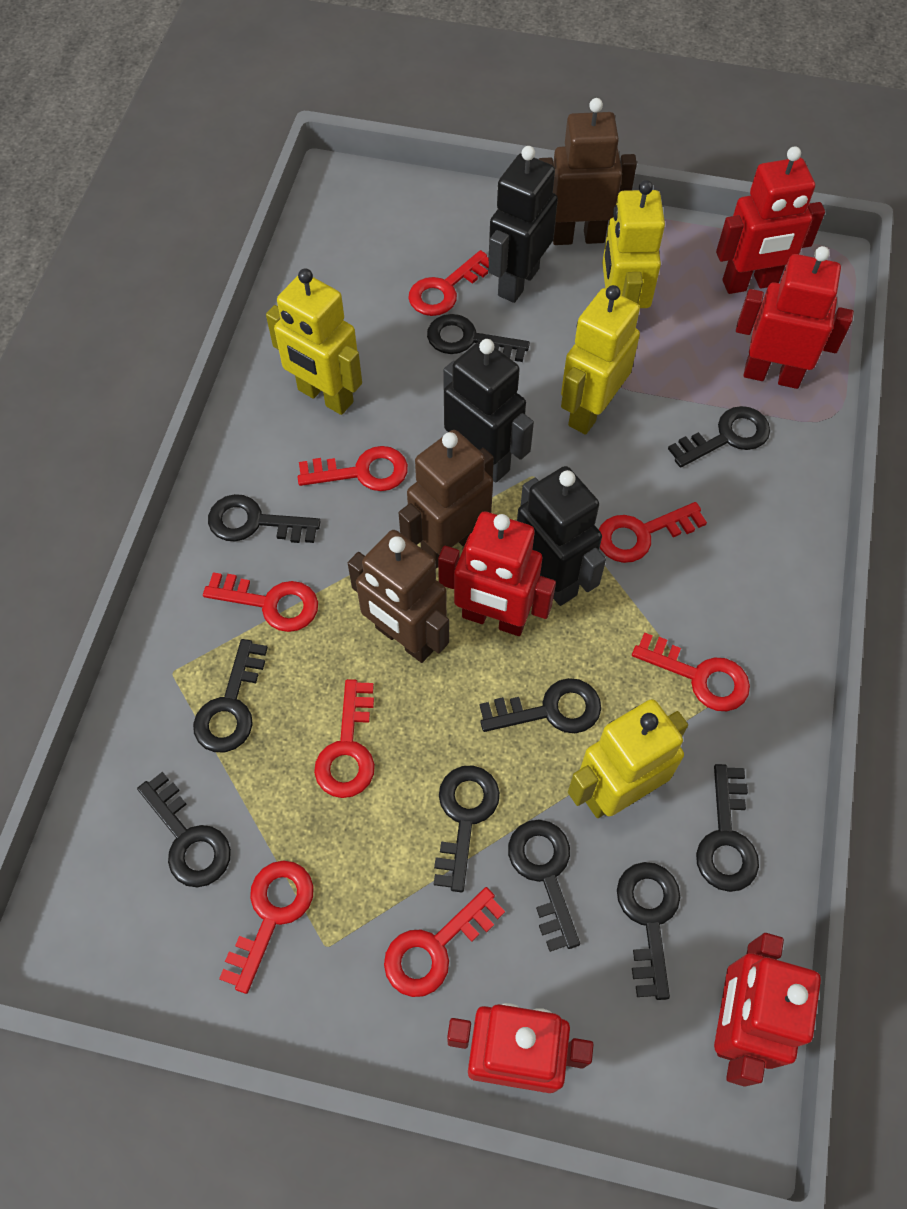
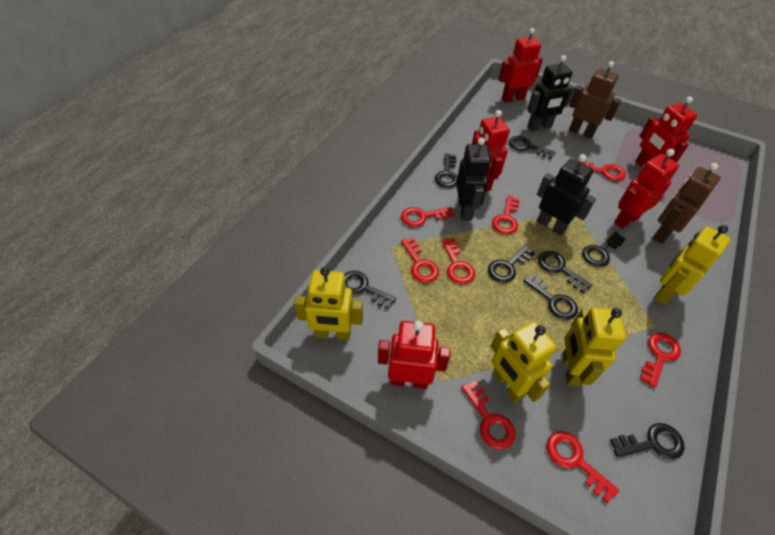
black key: [137,772,231,887] [193,639,268,752] [208,494,321,543] [427,314,530,362] [434,765,500,892] [480,678,601,733] [508,820,580,952] [617,862,680,1000] [668,406,770,468] [696,764,759,892] = 10 -> [344,271,396,309] [435,154,458,188] [488,245,535,283] [509,136,556,159] [523,273,578,320] [538,251,592,293] [582,232,626,267] [610,423,685,459] = 8
brown robot: [348,530,449,663] [399,430,494,568] [539,98,637,245] = 3 -> [569,61,621,139] [652,163,720,244] = 2

